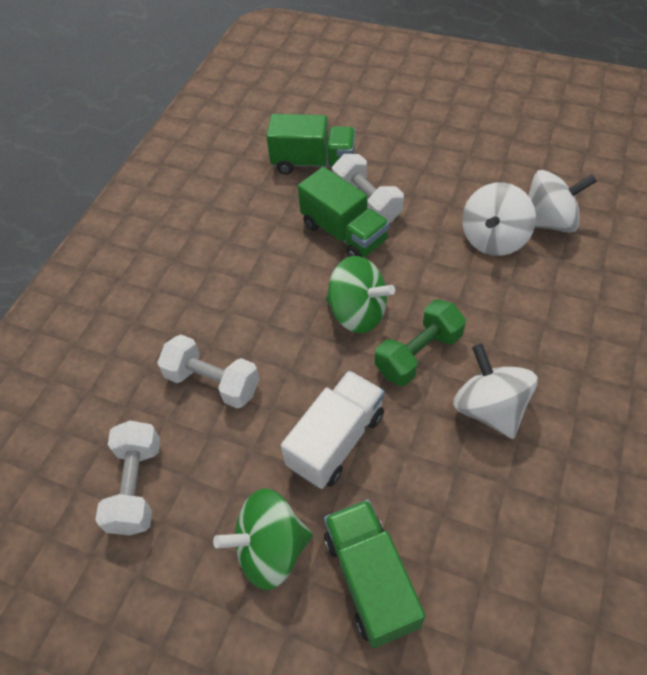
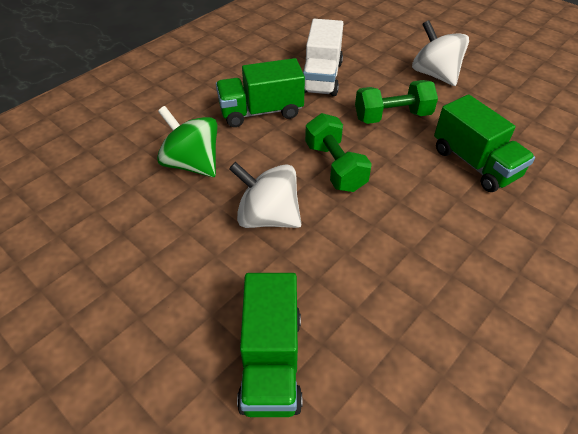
green dumbbell: [375,299,466,386] = 1 -> [305,113,372,192] [355,80,438,124] = 2
green spinning top: [213,488,313,590] [326,256,395,333] = 2 -> [157,106,217,177] = 1
white dumbbell: [95,421,160,535] [157,335,260,409] [332,154,404,223] = 3 -> none = 0
white spinning top: [453,344,538,439] [462,182,536,256] [528,170,597,233] = 3 -> [229,162,301,228] [412,20,469,86] = 2

